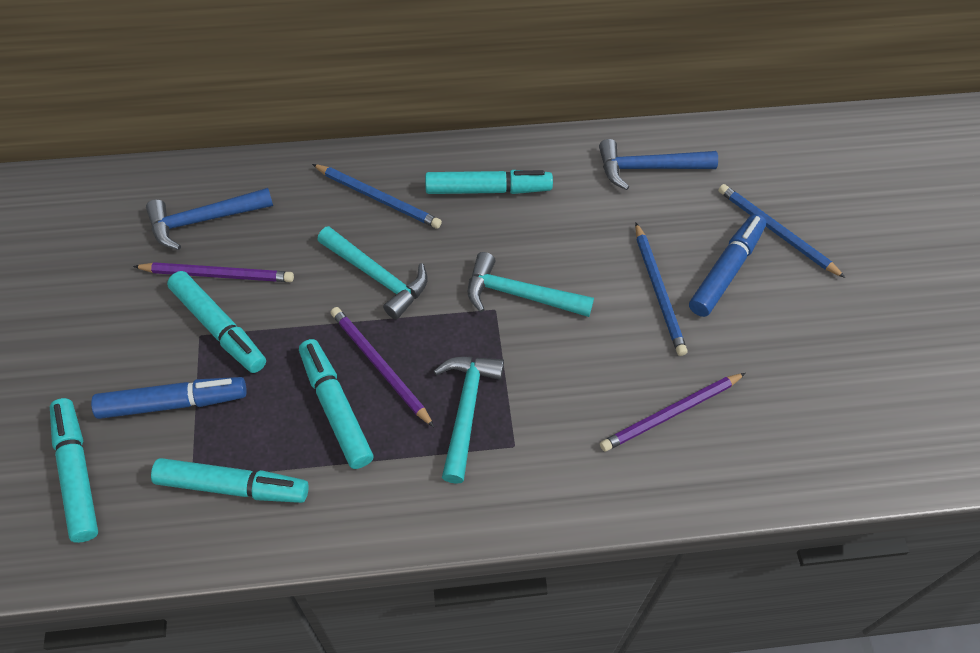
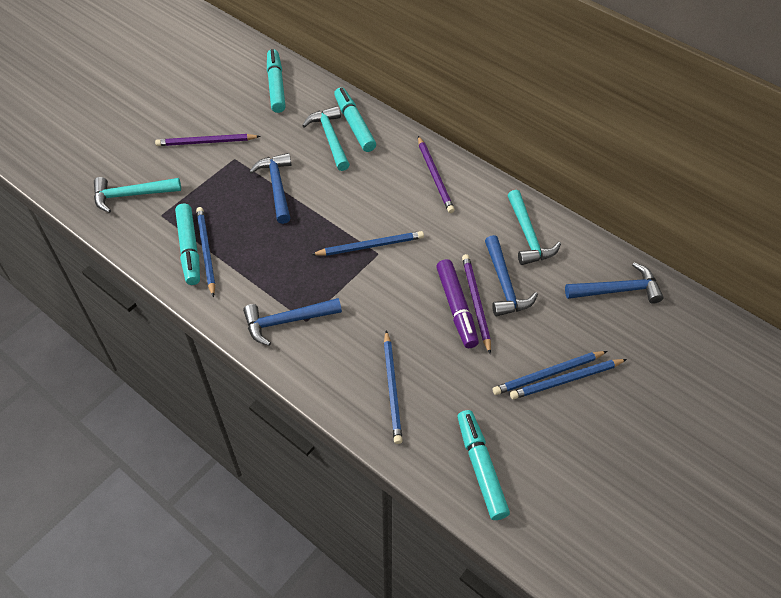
blue hammer: [146,188,273,250] [599,139,718,190] = 2 -> [243,298,342,346] [249,153,291,224] [485,235,538,316] [565,262,664,304] = 4
blue marker: [91,377,247,419] [689,214,766,317] = 2 -> none = 0
blue pencil: [312,164,442,229] [635,222,687,356] [718,184,845,278] = 3 -> [196,207,215,297] [311,231,424,256] [384,330,403,444] [493,351,607,395] [510,359,627,399] = 5
purple marker: none = 0 -> [436,259,479,348] = 1
turquoise marker: [50,398,98,543] [151,458,309,503] [167,271,266,373] [299,339,373,469] [425,170,553,194] = 5 -> [175,204,200,285] [267,49,286,113] [334,87,376,152] [457,410,510,520] = 4

